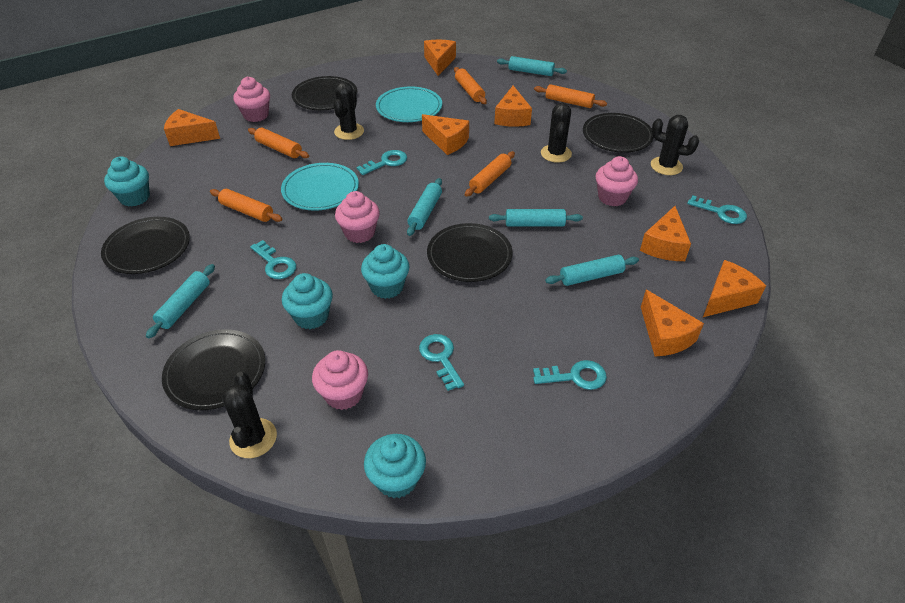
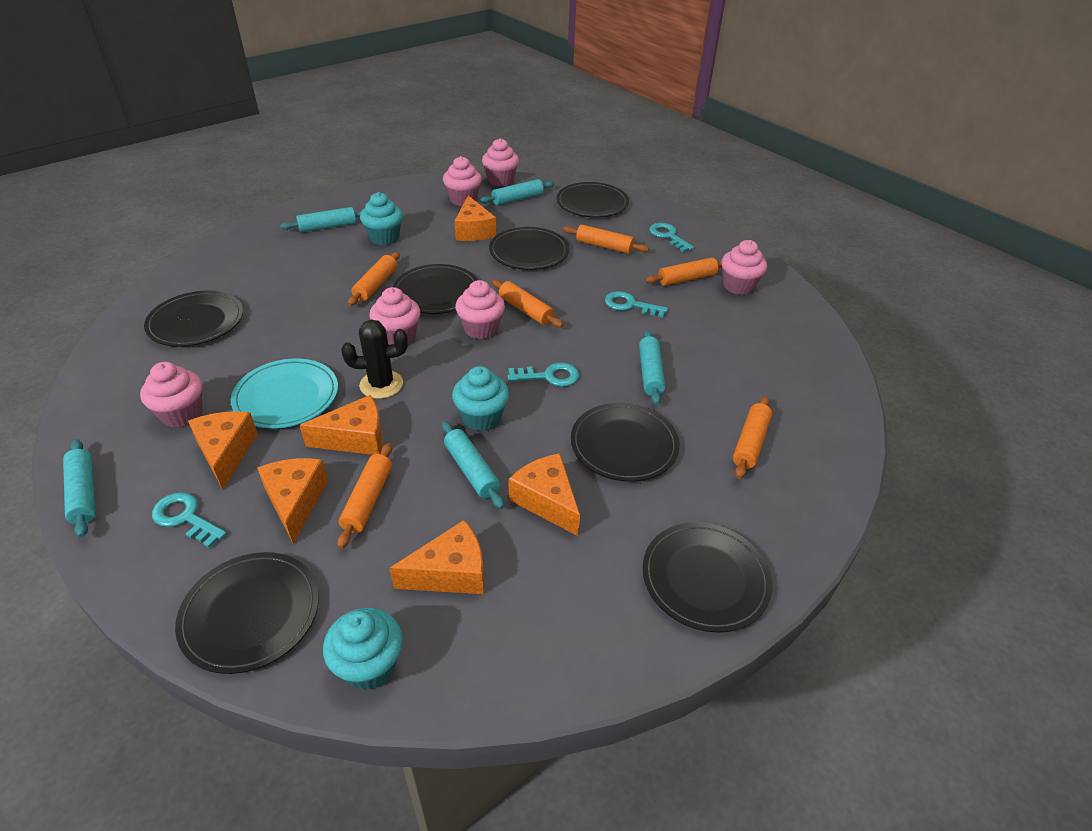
black cactus: [222,372,277,458] [333,81,364,140] [541,103,572,163] [651,115,699,175] = 4 -> [341,320,408,399] = 1
black plate: [101,217,190,274] [162,329,265,410] [292,76,357,110] [427,223,513,282] [583,113,654,153] = 5 -> [144,291,243,347] [175,552,319,674] [393,264,478,314] [489,227,569,270] [556,182,629,217] [571,403,679,482] [642,522,772,632] = 7
orange cheese: [164,109,220,146] [422,114,469,155] [424,40,456,76] [494,86,532,127] [640,206,691,261] [641,290,704,356] [703,260,766,317] = 7 -> [188,411,258,490] [257,458,328,544] [300,395,383,455] [390,520,484,594] [454,195,496,241] [509,453,580,536] = 6
orange rolling pin: [210,189,282,222] [248,128,309,158] [454,67,487,104] [465,151,515,197] [534,84,607,108] = 5 -> [337,443,392,549] [348,252,400,306] [492,280,563,328] [563,225,649,254] [645,258,722,286] [733,396,772,479] = 6
pink cupcake: [233,77,270,122] [312,350,368,410] [335,191,380,243] [595,156,638,206] = 4 -> [140,362,202,428] [370,287,421,345] [443,156,482,206] [455,280,505,339] [482,138,519,187] [721,240,767,295] = 6
turquoise cupcake: [104,156,150,207] [282,273,333,329] [361,244,409,299] [364,434,426,498] = 4 -> [323,608,403,690] [360,192,403,245] [452,366,509,431] = 3
turquoise key: [250,240,296,279] [356,150,407,175] [419,334,464,391] [533,360,607,390] [687,195,747,224] = 5 -> [152,492,227,548] [507,362,579,387] [605,291,668,318] [649,223,694,252] = 4
turquoise plate: [281,163,359,210] [376,86,442,122] = 2 -> [231,358,338,429] = 1

